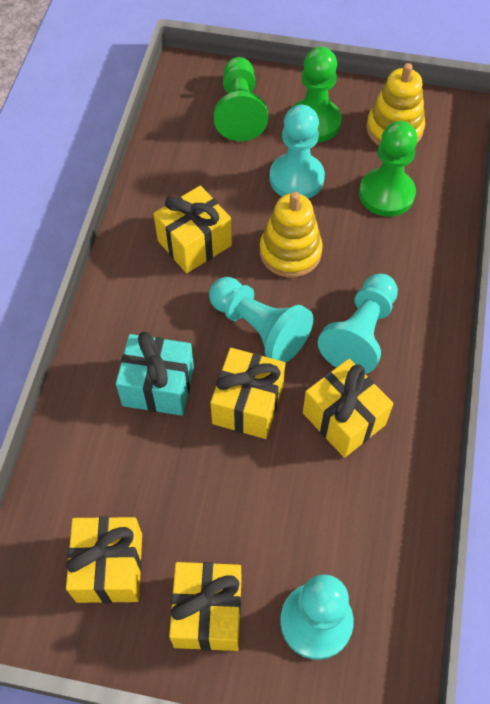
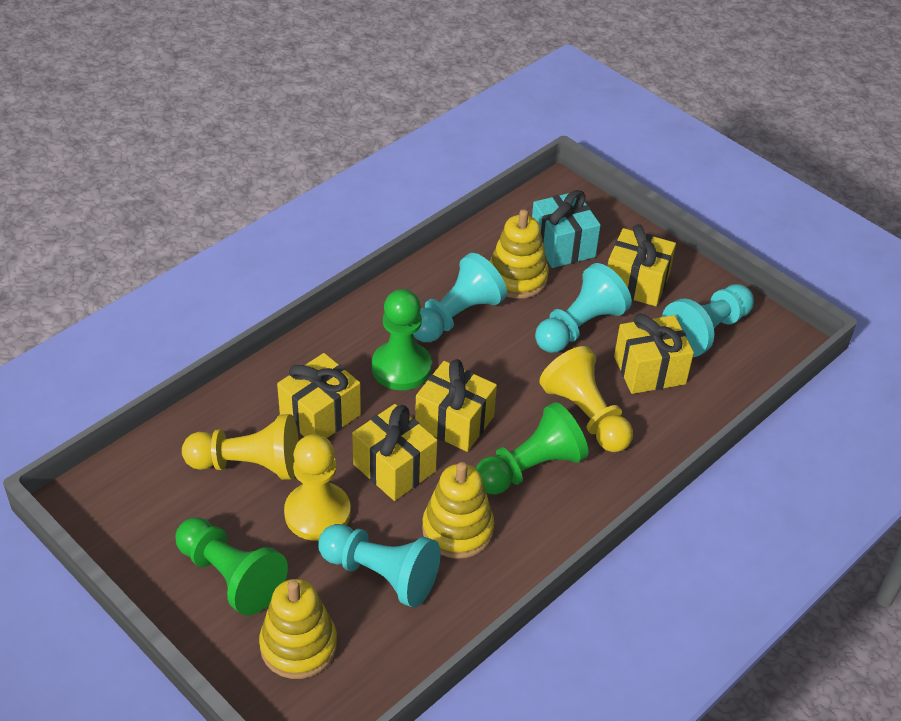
yellow pawn: none = 0 -> [182,414,299,480] [284,434,351,541] [539,346,633,452] = 3
yellow stacking toy: [260,192,323,278] [366,63,425,145] = 2 -> [259,579,337,679] [422,462,494,559] [490,209,549,299] = 3

